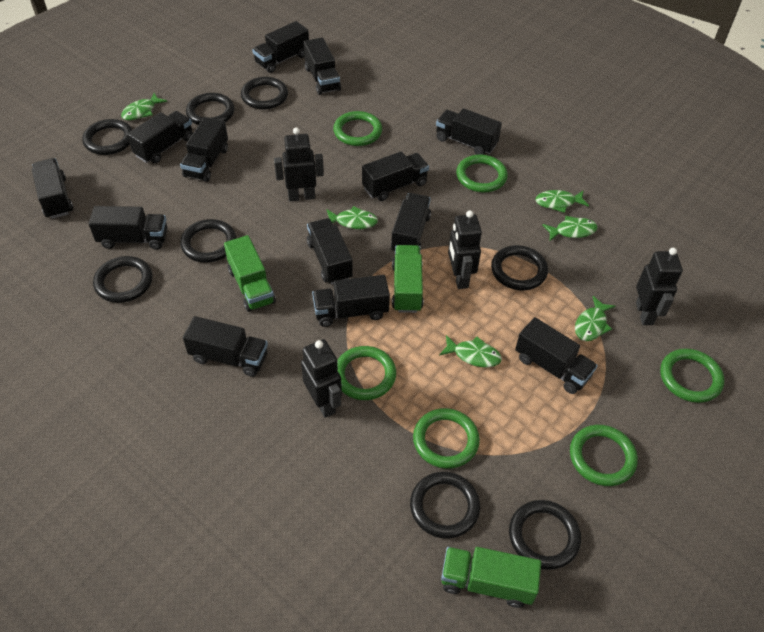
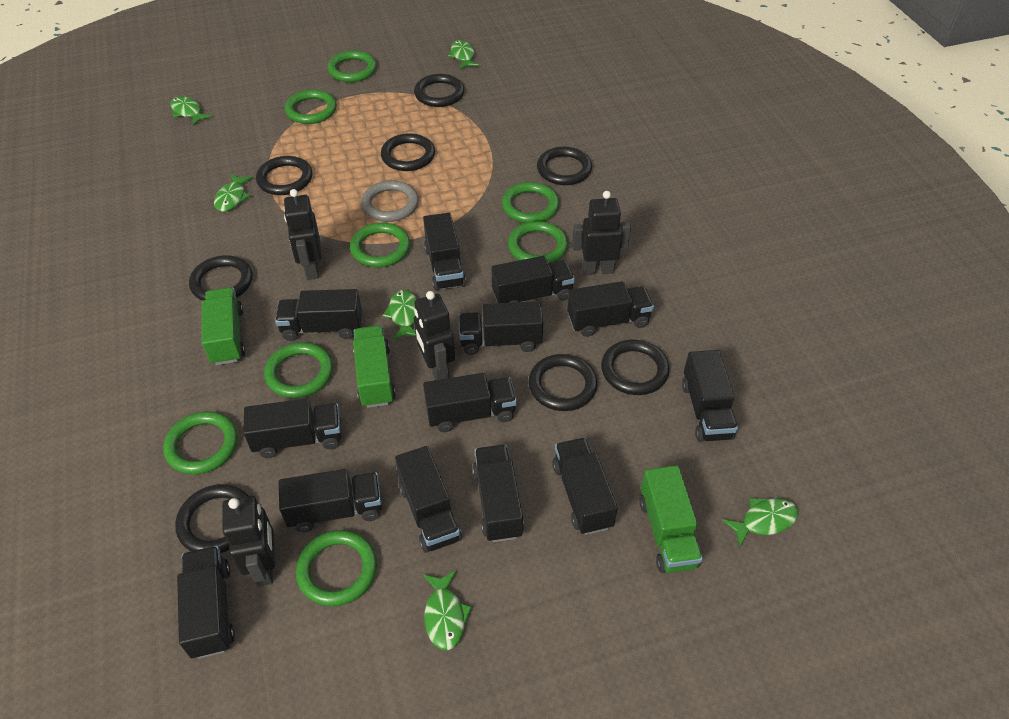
green ring: [333,111,382,146] [337,346,396,400] [413,408,480,469] [456,154,508,192] [570,425,638,486] [660,348,724,403] = 6 -> [163,411,238,475] [264,342,333,398] [285,90,337,124] [296,530,377,606] [328,50,377,82] [350,223,410,267] [502,182,559,223] [508,221,568,263] = 8
grey ring: none = 0 -> [361,180,419,222] = 1

